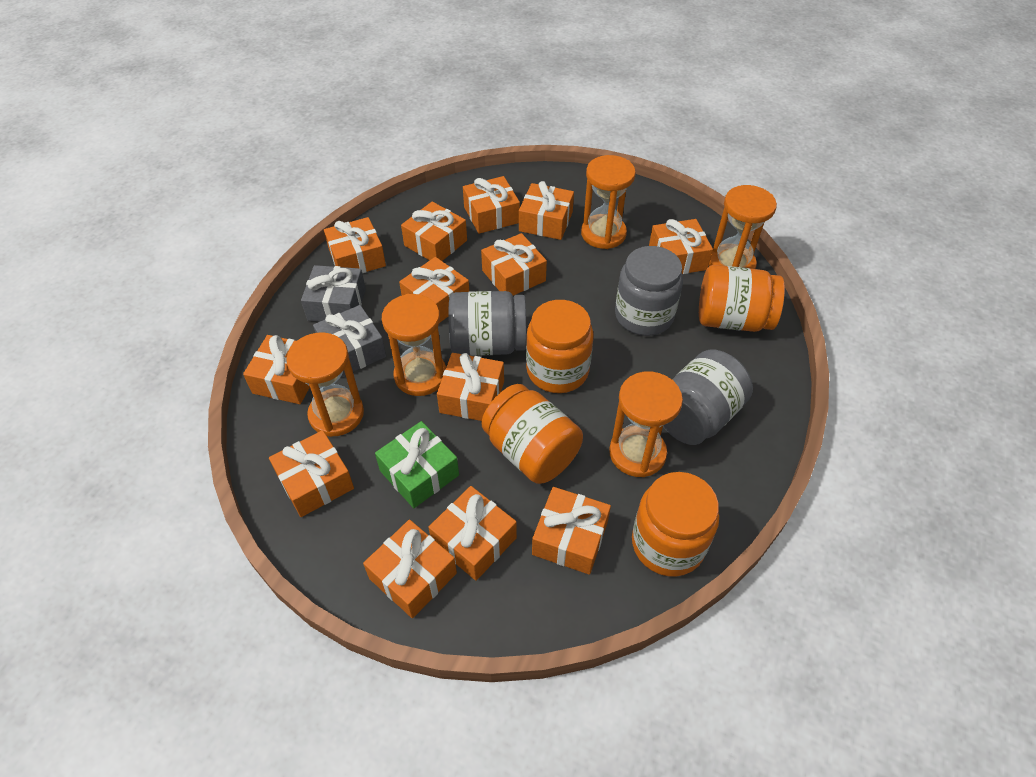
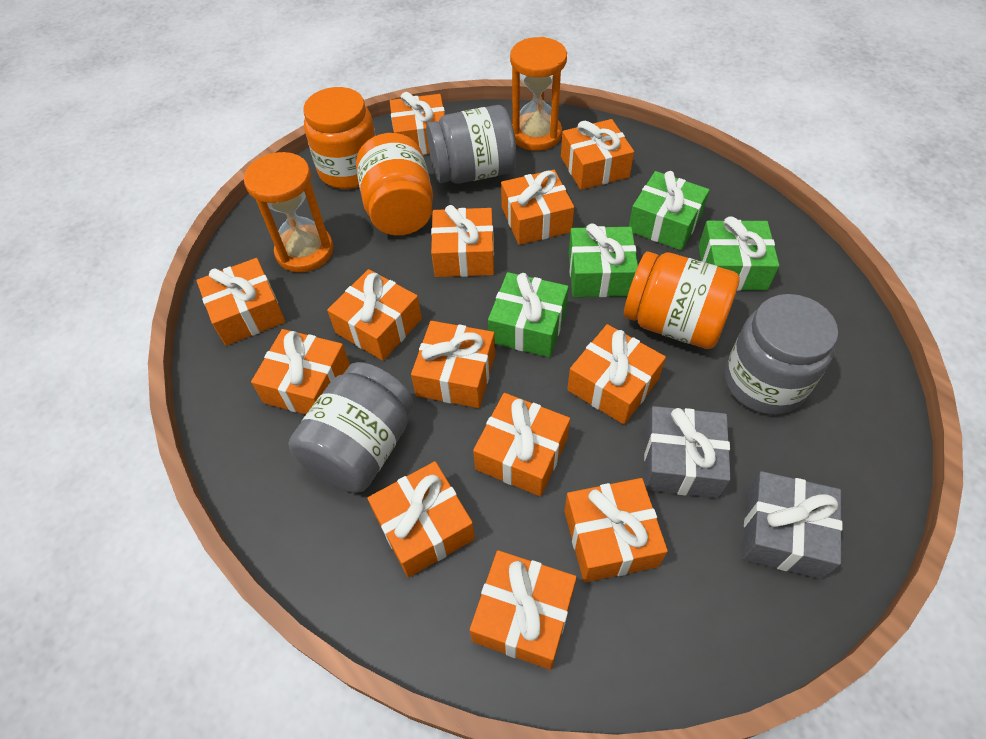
green gift: [375,421,459,508] = 1 -> [488,272,569,357] [569,223,638,297] [629,171,710,251] [699,216,779,291] = 4
orange hourglass: [286,332,364,437] [382,294,446,396] [581,155,636,249] [609,372,683,477] [709,185,777,269] = 5 -> [244,152,333,272] [510,37,567,151] = 2
orange jar: [482,384,583,484] [526,300,594,393] [632,472,719,577] [699,265,785,332] = 4 -> [303,87,376,189] [356,133,433,235] [624,251,740,349] = 3

